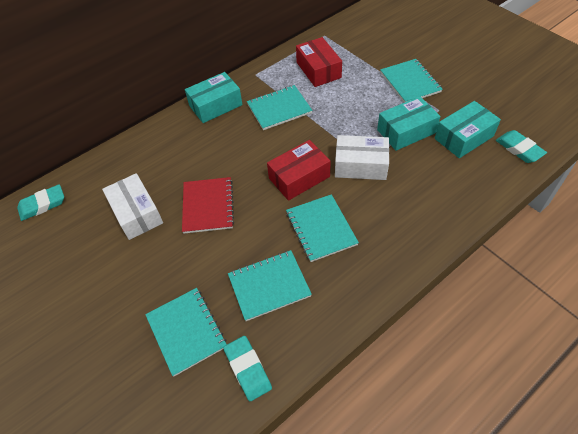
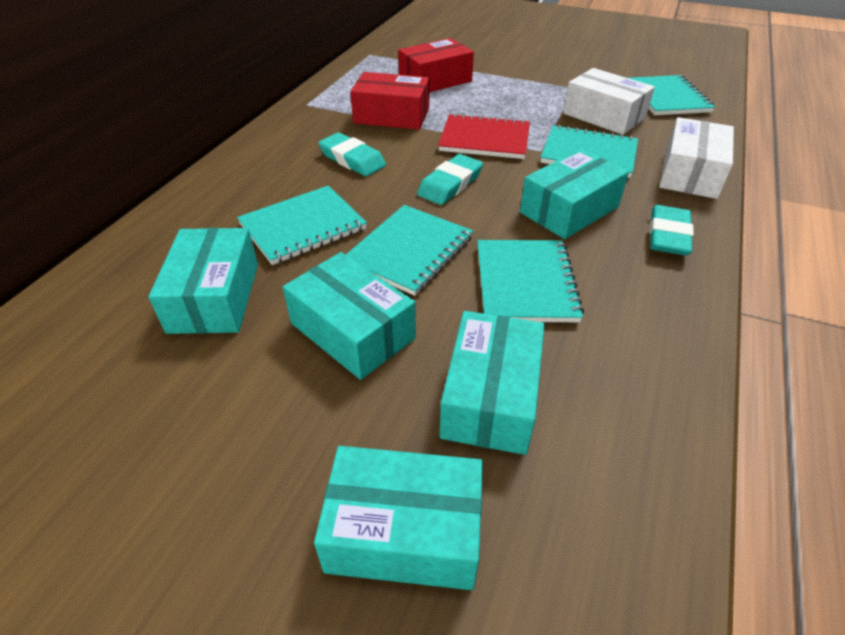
turquoise box: [185,72,242,123] [377,96,441,151] [435,101,501,158] = 3 -> [148,228,258,334] [283,252,416,380] [314,446,483,590] [439,311,545,455] [520,149,629,239] = 5

